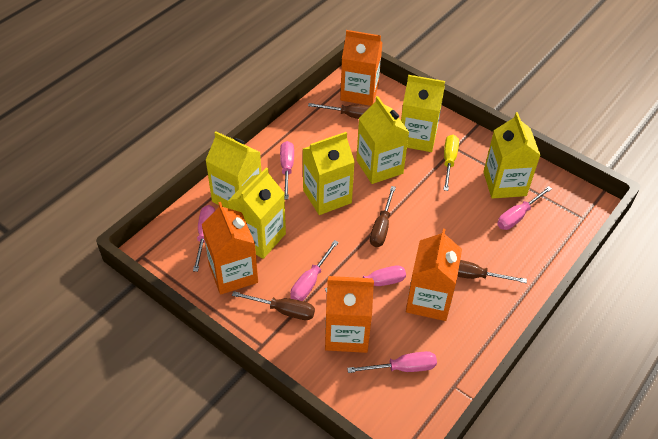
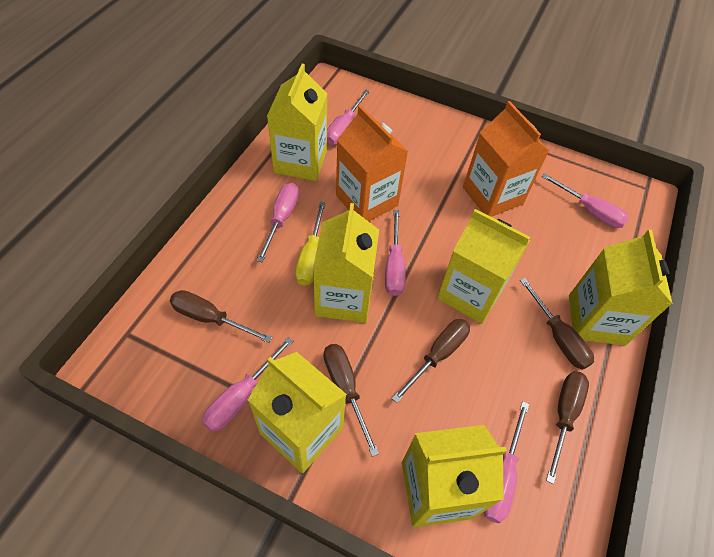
brown screwdriver: [232,291,315,320] [308,103,371,119] [370,186,396,247] [457,260,527,283] = 4 -> [170,290,272,343] [323,344,379,457] [392,319,470,403] [520,278,594,370] [546,371,589,484] = 5
orange carton: [202,202,258,295] [325,276,374,353] [340,30,383,106] [406,229,462,321] = 4 -> [336,105,408,222] [463,101,549,217] = 2

